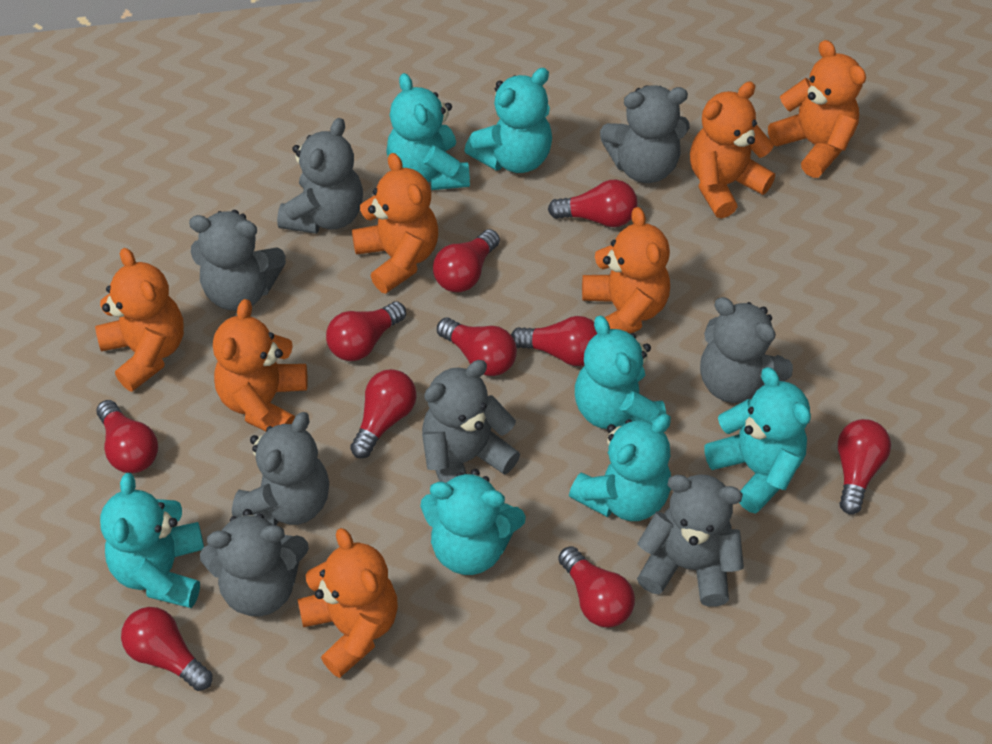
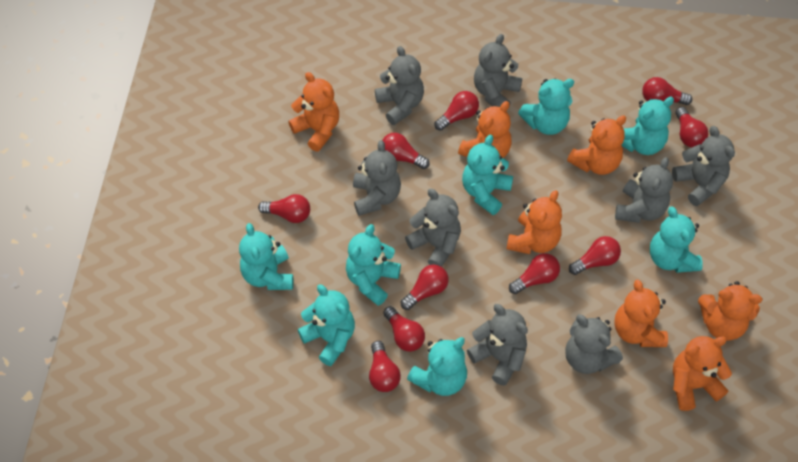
turquoise teddy bear: [100,473,204,608] [386,73,470,190] [420,469,526,575] [464,68,552,173] [569,414,671,521] [575,316,666,429] [704,367,811,514] = 7 -> [239,223,293,290] [298,284,355,366] [346,224,401,306] [407,337,467,396] [462,135,513,215] [518,78,574,135] [622,97,674,155] [650,206,703,273] = 8

